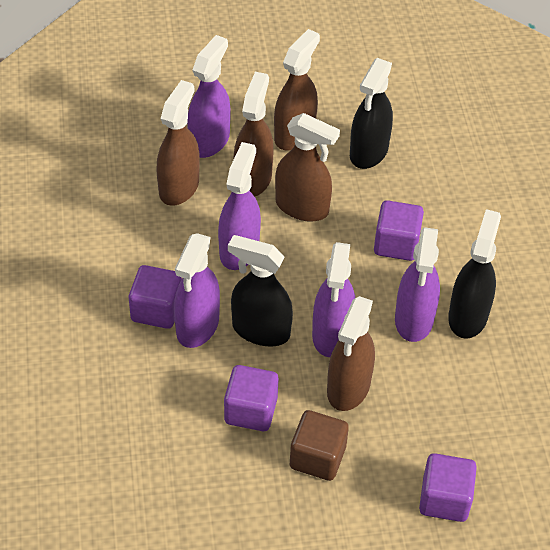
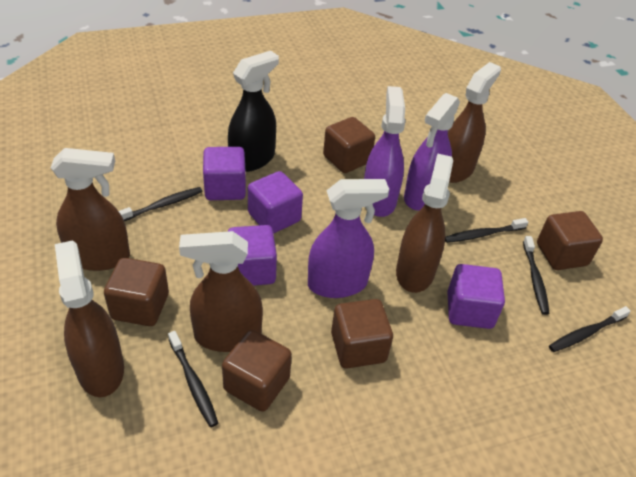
black spray bottle: [228,235,293,346] [350,58,393,169] [448,209,501,339] = 3 -> [228,51,279,172] = 1
black toothbrush: none = 0 -> [119,187,203,221] [168,331,218,427] [445,218,528,243] [523,236,550,315] [549,306,631,352] = 5
brown cube: [290,410,349,481] = 1 -> [104,258,169,326] [222,330,292,412] [323,117,375,173] [331,299,393,368] [537,211,603,270] = 5
purple spray bottle: [174,233,220,348] [187,35,231,158] [218,142,261,270] [312,242,355,357] [395,227,440,342] = 5 -> [308,179,389,298] [364,86,406,217] [404,93,460,211] = 3

